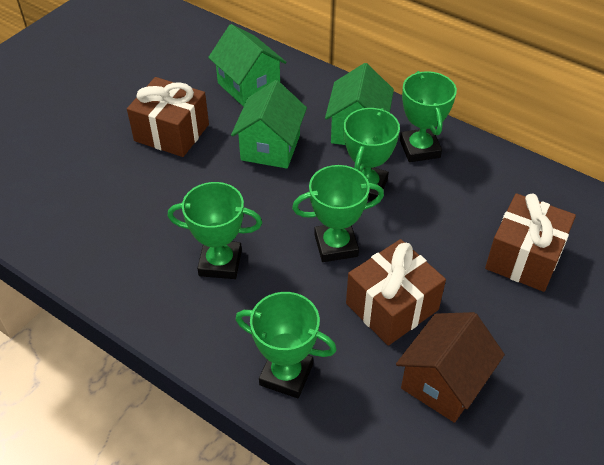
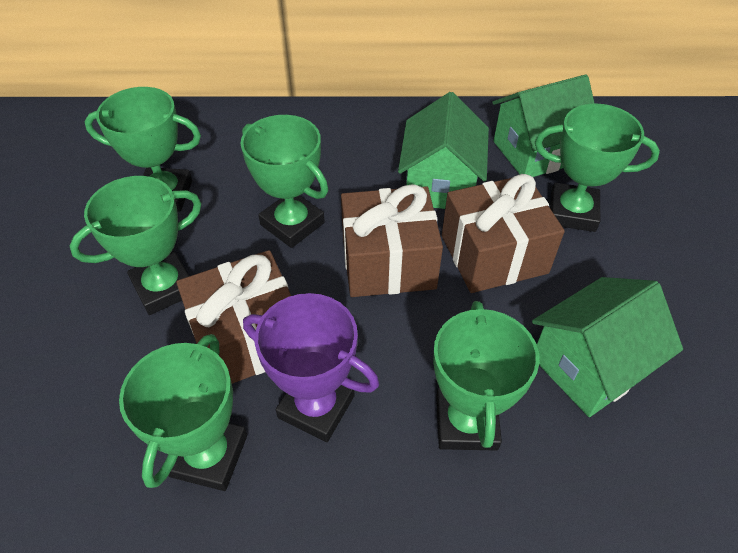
brown house: [396,312,505,423] = 1 -> none = 0
green trophy: [168,182,262,279] [236,292,337,398] [292,165,384,262] [344,108,400,201] [400,71,457,162] = 5 -> [69,176,202,315] [84,87,201,212] [119,334,247,491] [241,115,328,248] [433,301,539,451] [535,103,660,232] = 6
purple trophy: none = 0 -> [243,293,379,442] = 1

